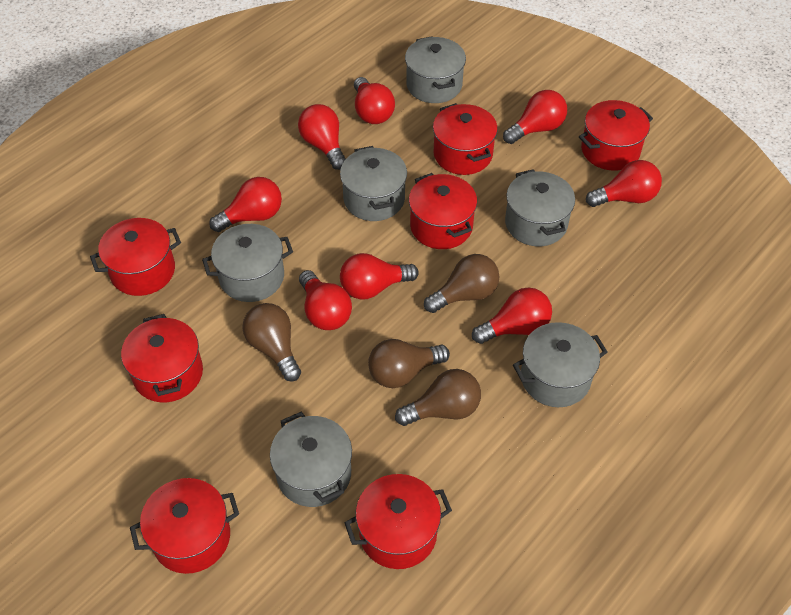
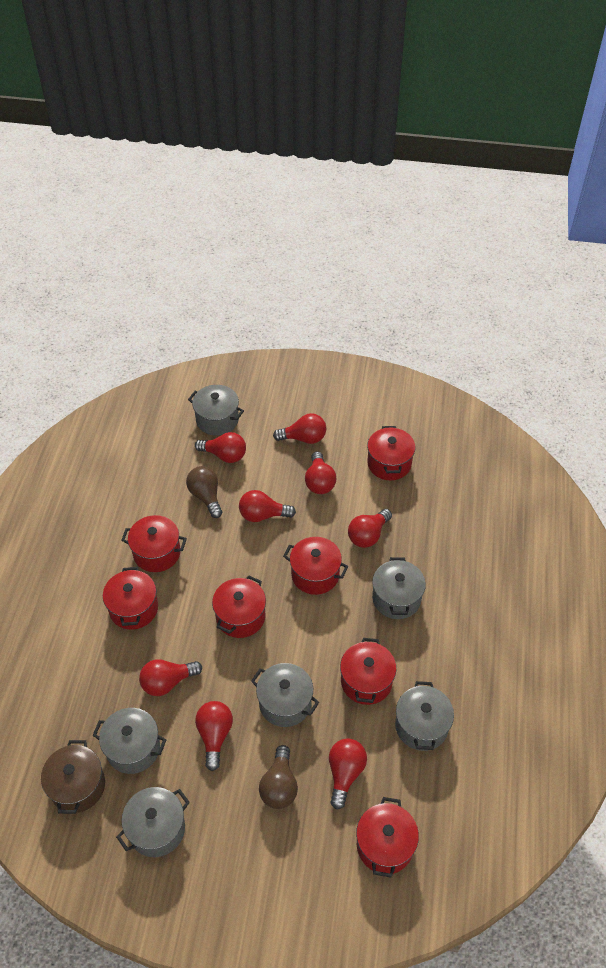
brown light bulb: [242,303,301,381] [368,339,450,388] [395,369,481,426] [424,254,500,313] = 4 -> [186,466,222,518] [259,745,298,809] = 2
brown pot: none = 0 -> [41,740,105,814] = 1

